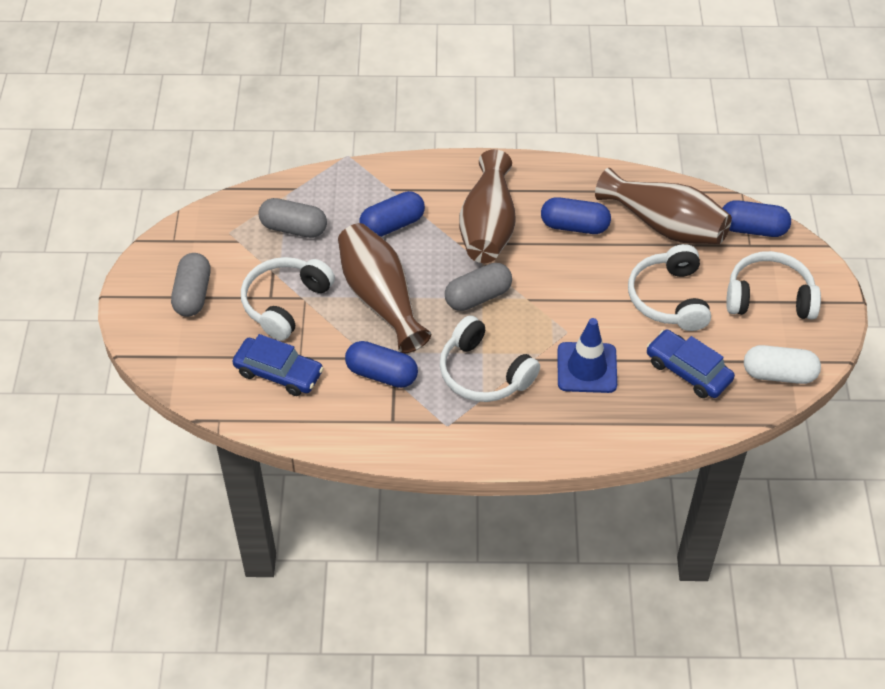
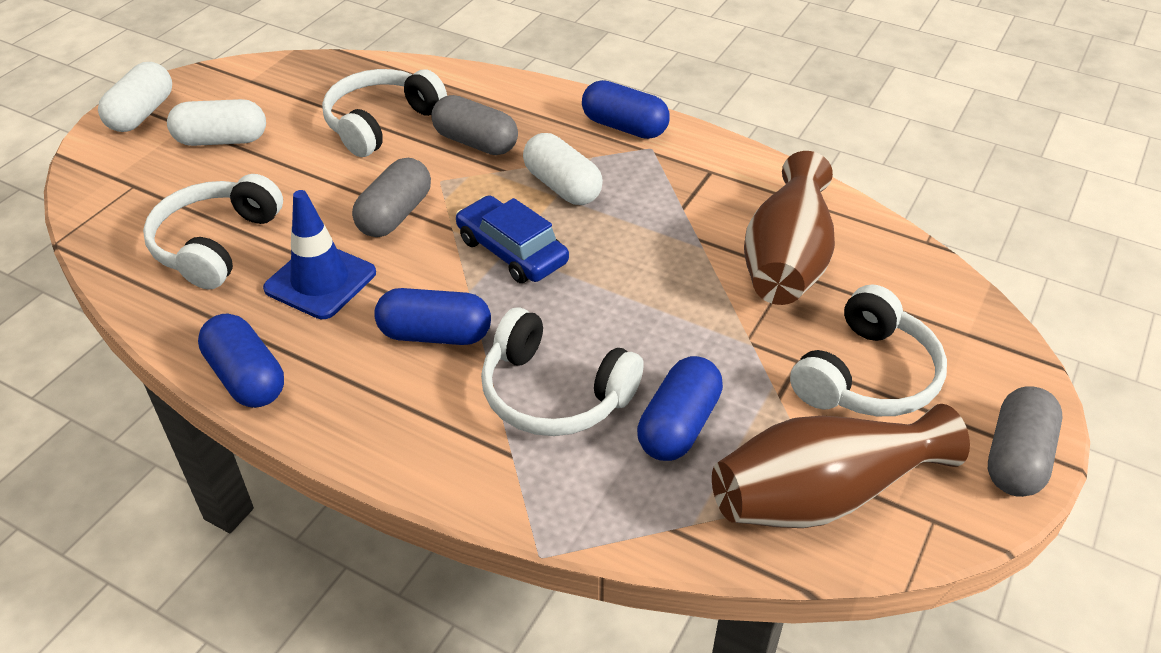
blue car: [232,334,324,396] [647,329,735,398] = 2 -> [456,195,569,283] = 1
brown vase: [338,223,431,353] [459,149,516,263] [595,168,732,244] = 3 -> [712,404,970,528] [744,151,835,305] = 2
white capsule: [744,345,821,384] = 1 -> [98,62,172,132] [167,99,266,146] [523,133,603,205] = 3

